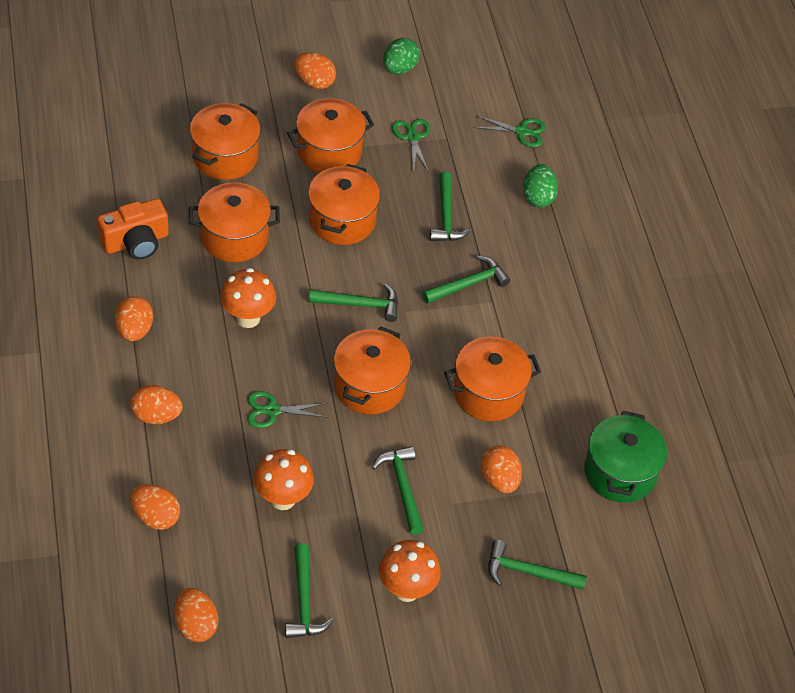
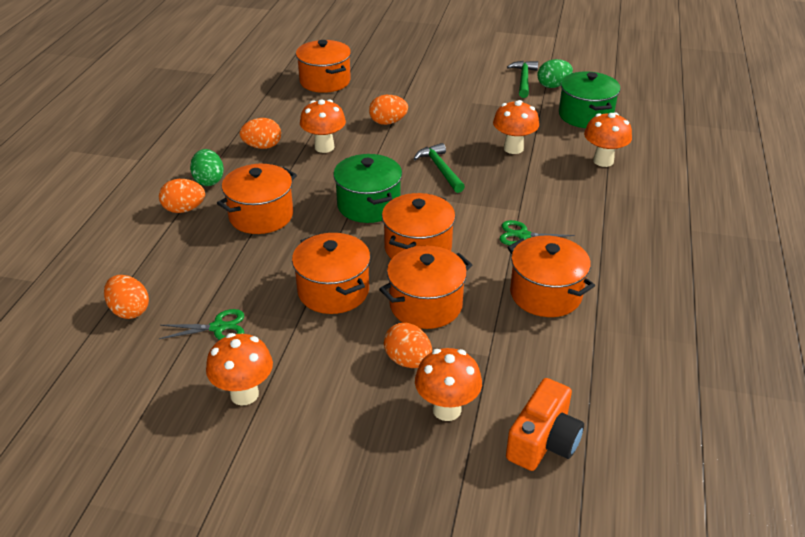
green hammer: [285,544,333,638] [309,284,398,322] [372,446,424,535] [422,256,510,304] [430,171,471,241] [488,540,587,590] = 6 -> [414,143,465,193] [507,61,538,98] = 2
green pot: [584,411,667,503] = 1 -> [333,154,402,223] [559,71,620,128] = 2
green scissors: [247,391,328,428] [392,119,430,173] [473,116,546,147] = 3 -> [159,309,244,340] [500,220,575,245] = 2
orange egg: [115,296,153,341] [130,385,183,424] [130,484,180,530] [174,588,218,642] [294,52,336,89] [481,446,522,493] = 6 -> [104,275,149,319] [159,179,205,213] [239,118,281,149] [369,95,408,125] [384,323,432,368] = 5
orange mushroom: [220,268,276,328] [254,449,314,510] [379,540,441,602] = 3 -> [206,333,273,405] [300,99,346,153] [415,348,482,421] [493,100,539,154] [584,113,632,167] = 5

